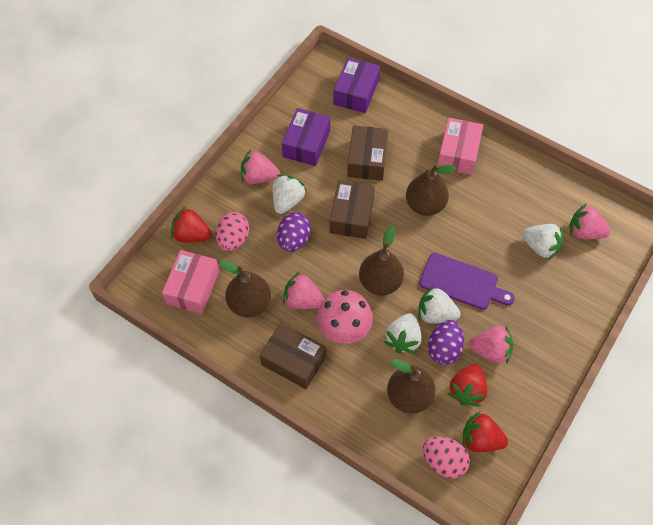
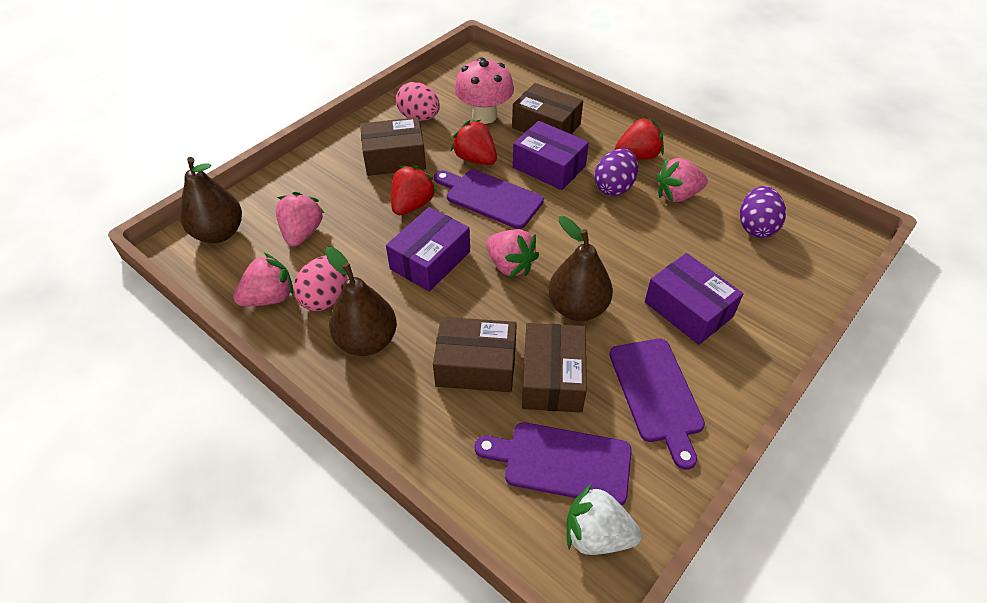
brown box: [260,323,326,389] [330,180,375,239] [347,126,389,181] = 3 -> [360,117,426,176] [433,317,517,392] [512,83,583,134] [522,323,587,413] = 4
brown pear: [220,260,271,318] [359,226,404,296] [387,359,435,414] [406,164,457,216] = 4 -> [180,157,242,243] [325,247,397,356] [548,216,613,321] = 3
pink box: [162,250,219,314] [438,118,483,175] = 2 -> none = 0
purple box: [282,108,330,166] [333,57,380,113] = 2 -> [386,207,470,291] [513,121,589,190] [645,253,743,345] = 3
purple cutting board: [419,253,515,310] = 1 -> [434,169,544,229] [475,422,632,505] [609,339,705,470] = 3
white strawberry: [273,174,307,214] [384,313,422,353] [418,286,460,324] [522,224,563,260] = 4 -> [567,484,642,555] = 1

